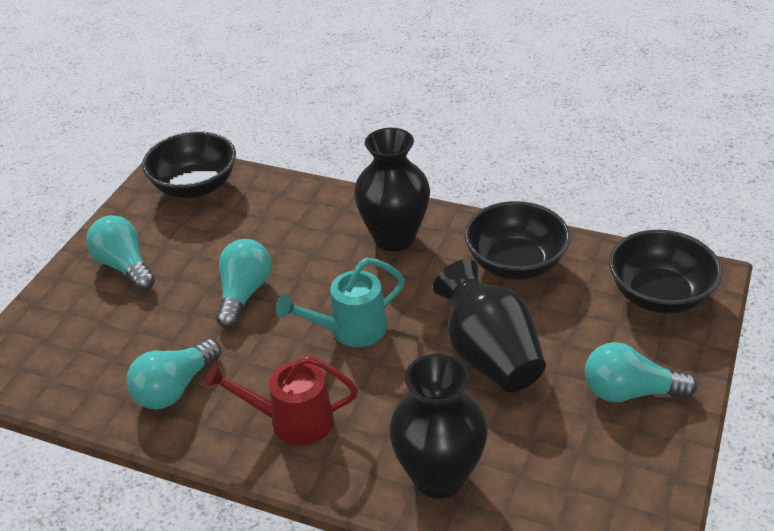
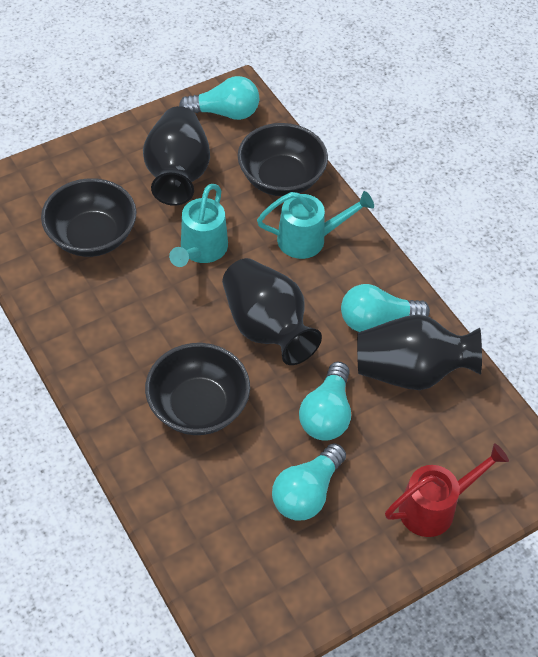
turquoise watering can: [276,258,405,347] = 1 -> [169,184,228,267] [257,191,374,259] = 2

